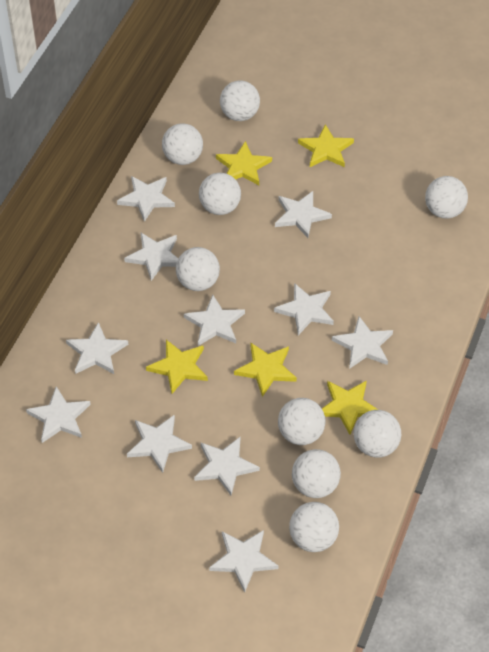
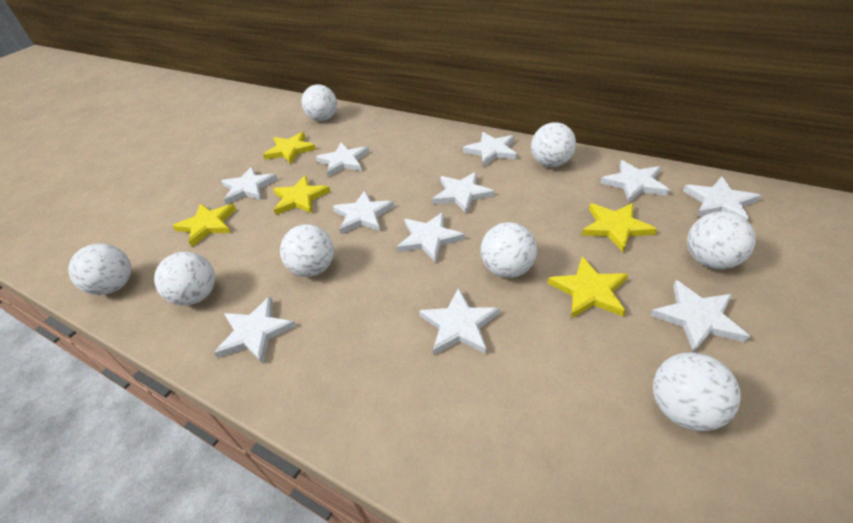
white ball: [162,123,203,165] [176,247,220,291] [199,172,241,215] [220,81,260,121] [278,398,325,445] [289,502,339,552] [292,449,341,498] [354,410,401,458] [425,176,468,219] = 9 -> [68,243,131,295] [154,252,215,306] [280,224,334,277] [301,85,337,121] [481,222,537,278] [531,122,576,167] [653,352,741,431] [687,211,756,269] = 8

